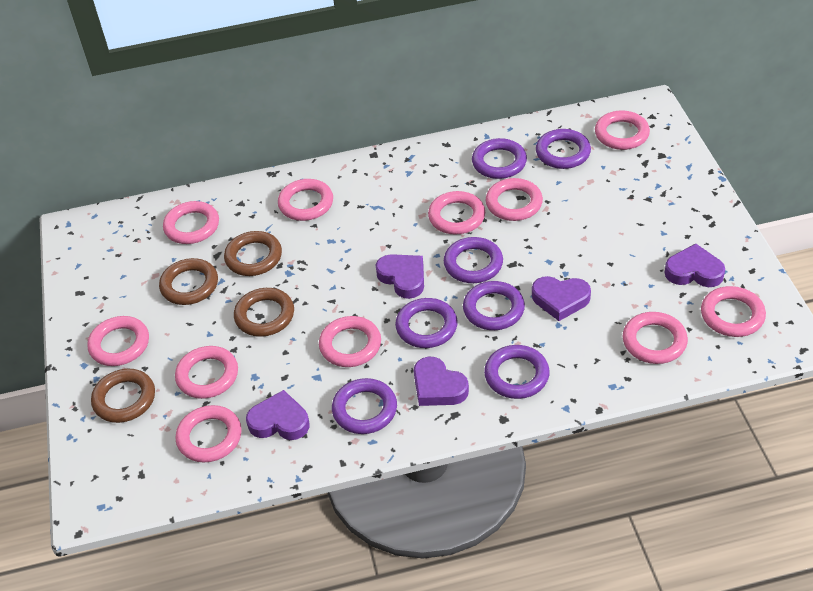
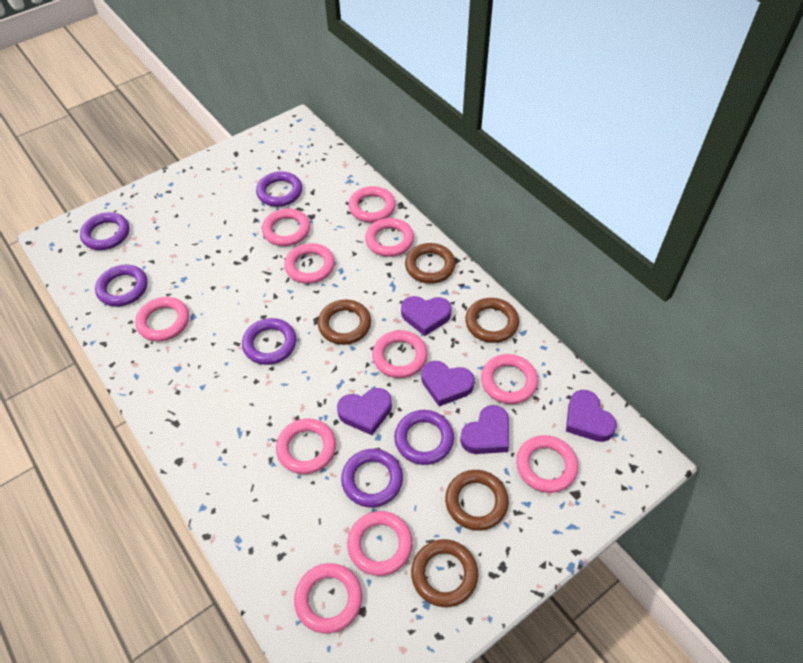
brown ring: [91,369,155,423] [159,258,218,305] [224,231,282,276] [234,288,294,337] = 4 -> [318,299,371,345] [405,243,456,284] [411,539,478,607] [445,470,509,531] [465,298,519,343] = 5
purple ring: [332,378,397,434] [395,298,458,348] [444,237,503,283] [463,281,525,330] [472,138,527,179] [484,345,550,399] [536,129,591,169] = 7 -> [80,212,130,250] [95,265,147,307] [242,318,296,365] [256,171,302,207] [341,449,403,507] [394,410,454,465] = 6

